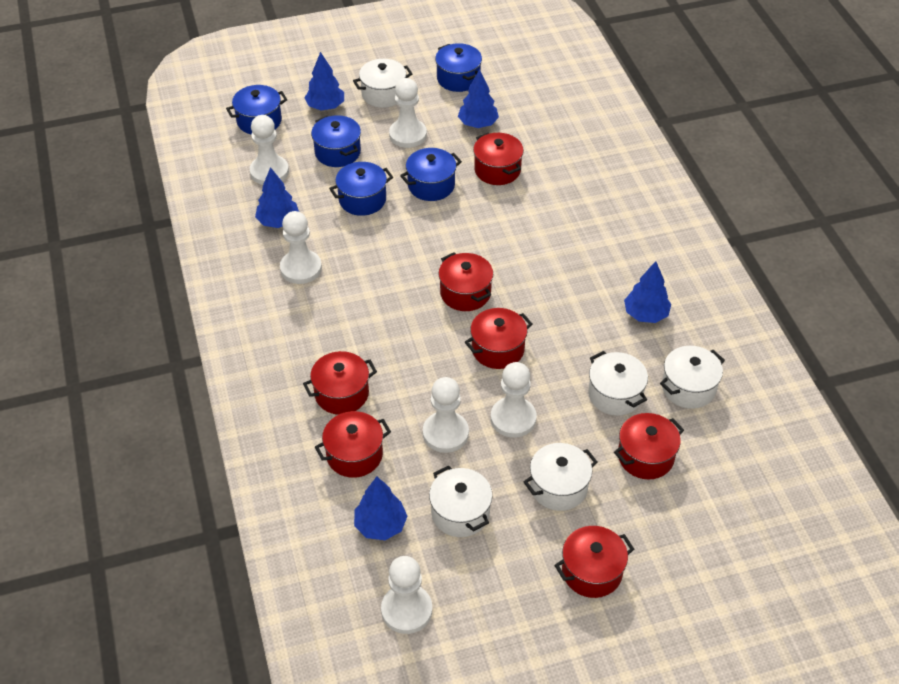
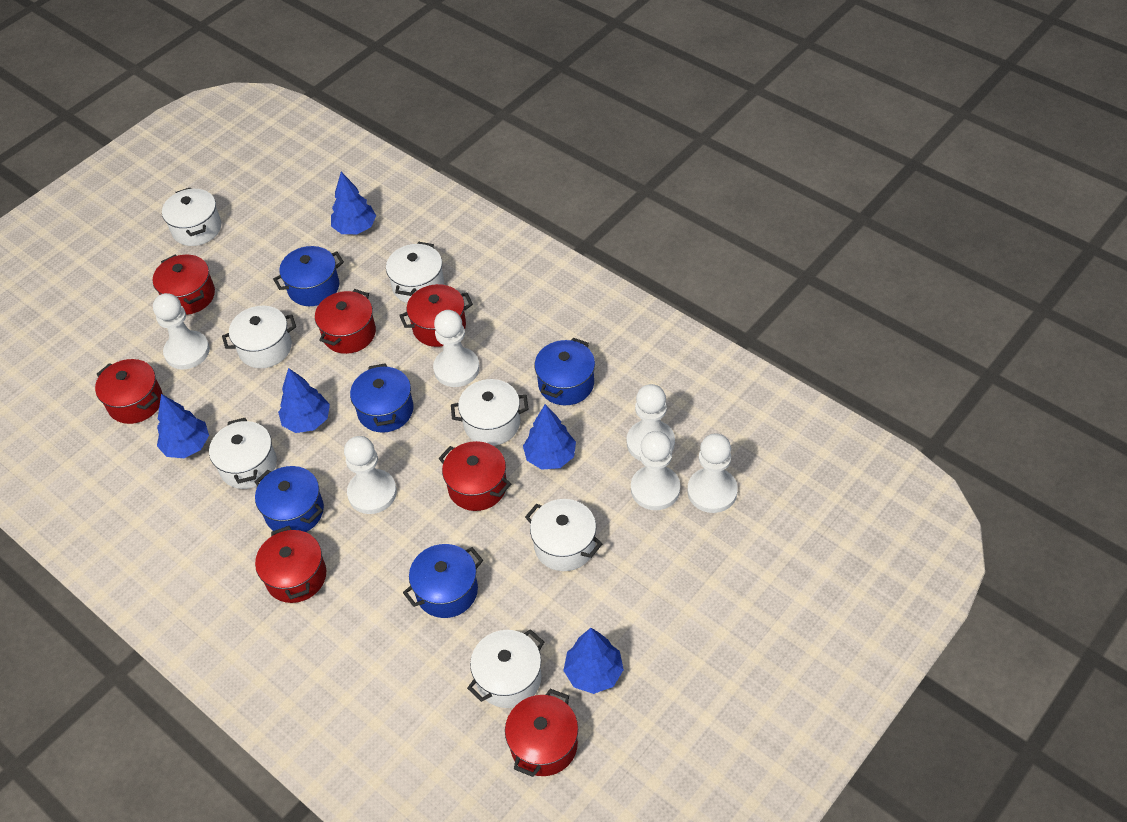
white pot: [353,59,412,108] [429,465,493,537] [523,443,597,511] [588,351,648,416] [660,346,725,409] = 5 -> [162,188,221,246] [209,418,277,489] [222,306,296,368] [386,242,444,303] [451,379,529,446] [467,629,544,708] [525,499,602,571] = 7

